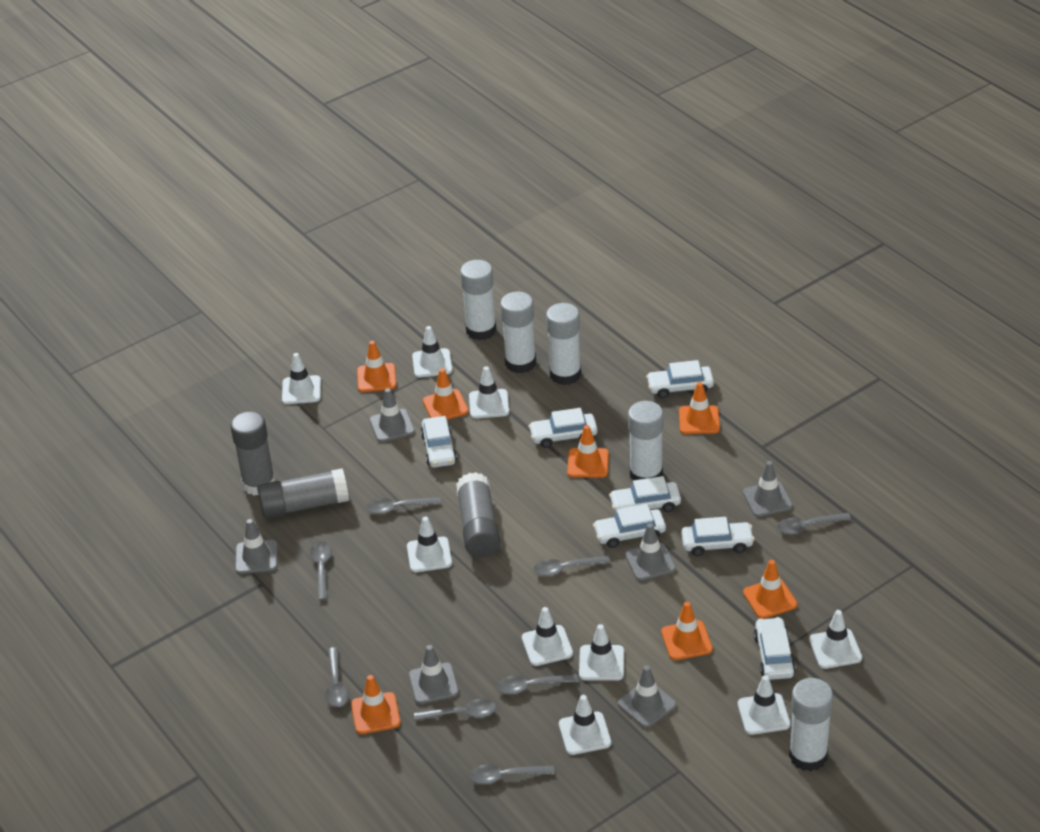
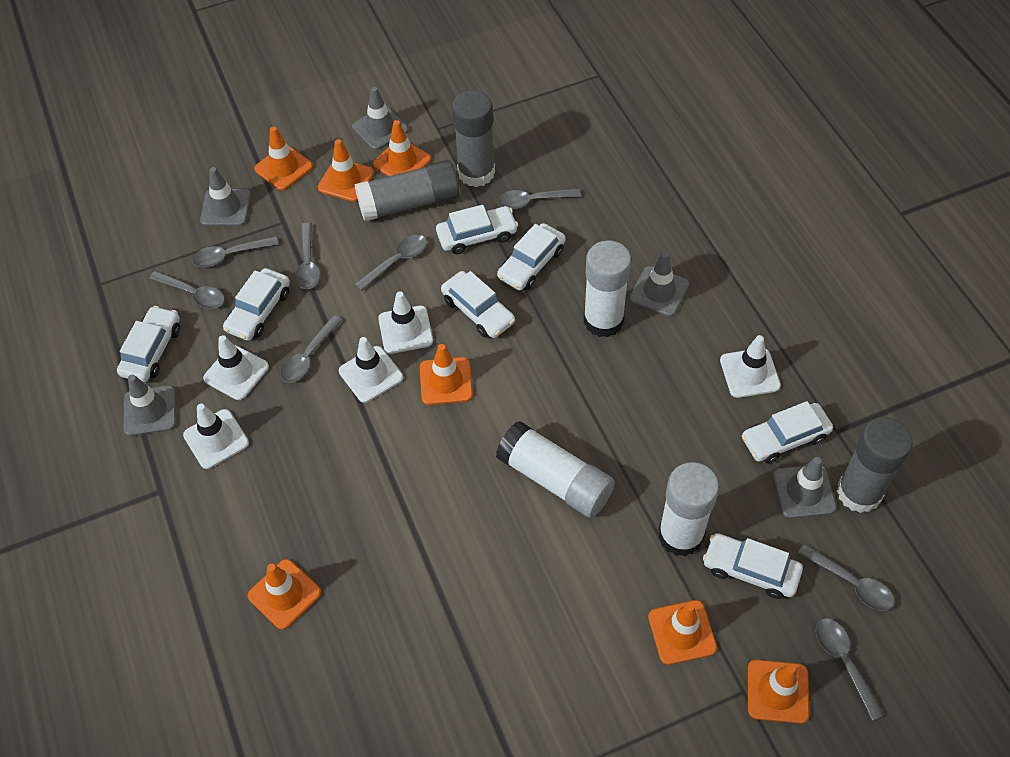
grey traffic cone: [235,519,278,574] [369,388,415,442] [409,645,459,704] [618,665,677,728] [625,523,676,581] [743,461,793,517] = 6 -> [124,375,177,436] [200,167,251,226] [352,87,409,150] [630,252,689,317] [773,457,837,518] = 5
white glue stick: [460,260,496,340] [500,292,536,373] [546,303,581,385] [628,401,663,481] [789,678,833,771] = 5 -> [496,421,615,518] [584,240,631,337] [658,462,719,557] = 3
white traffic cone: [282,353,321,404] [407,516,452,572] [412,326,452,378] [469,366,509,419] [522,607,573,666] [559,695,611,755] [579,624,624,681] [738,675,790,735] [809,610,862,669] = 9 -> [183,404,249,469] [203,335,269,400] [339,337,403,403] [378,291,433,354] [720,335,781,398] = 5

